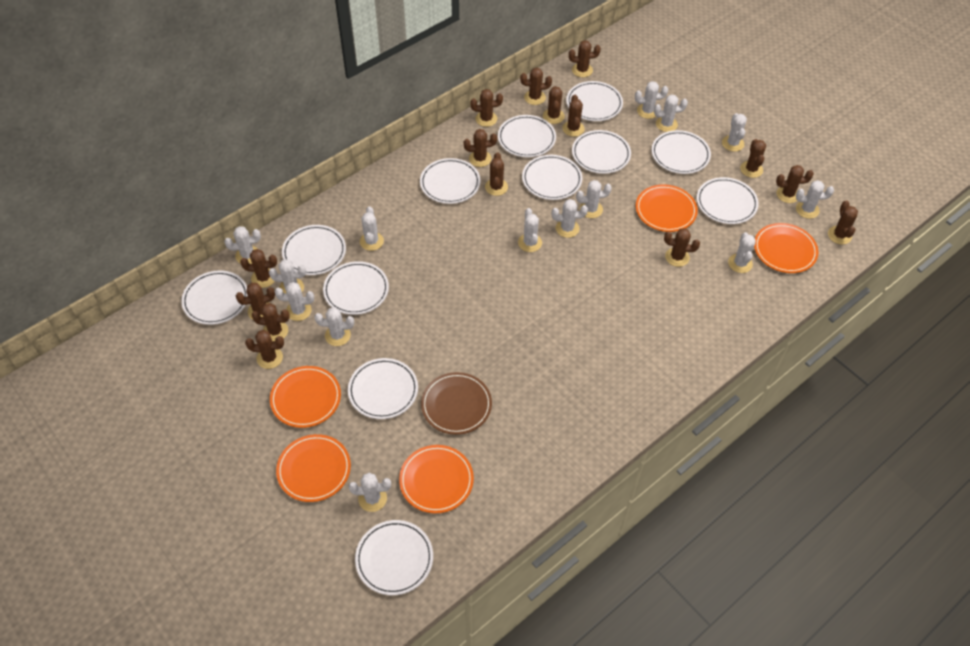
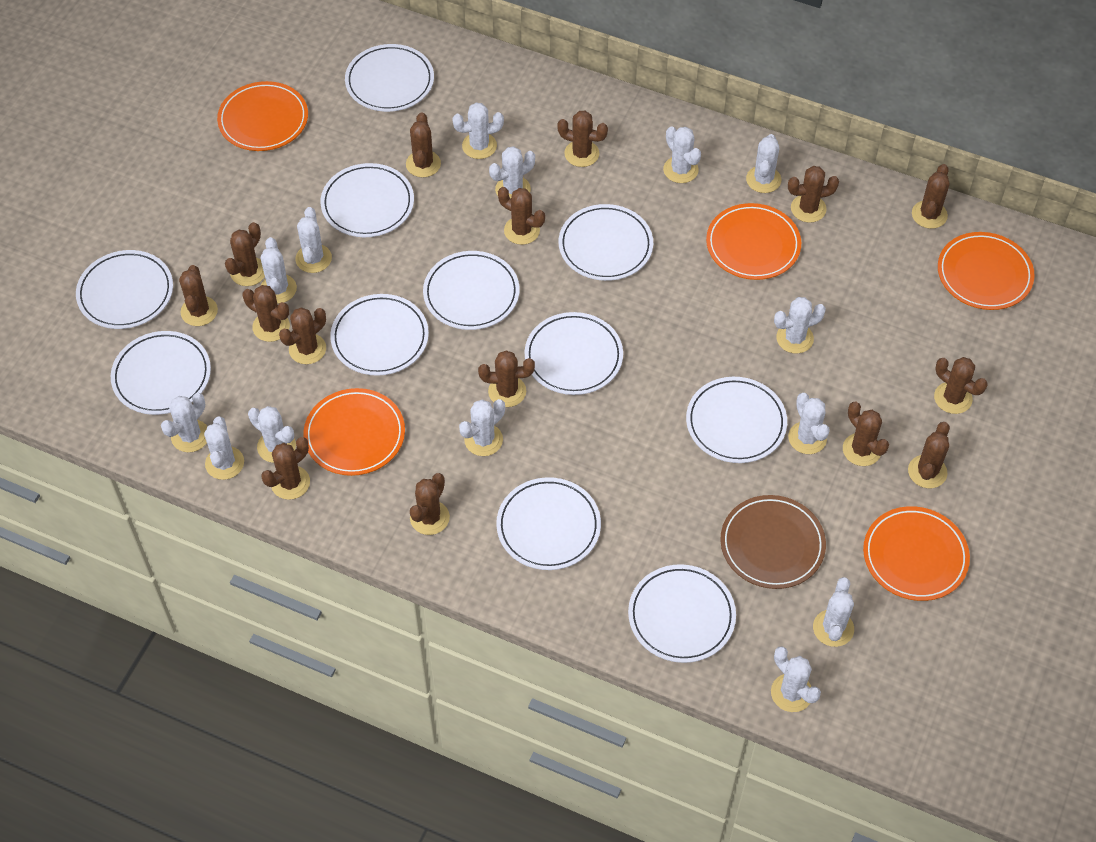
white plate: [181,271,248,325] [282,225,346,275] [323,261,389,315] [348,358,418,419] [355,520,433,595] [420,158,480,204] [498,115,556,157] [522,155,582,200] [566,81,623,121] [572,130,631,174] [651,130,711,174] [697,177,759,224] = 12 -> [76,250,173,329] [111,331,211,415] [321,163,414,237] [330,294,429,376] [345,44,434,112] [423,251,520,330] [496,477,601,570] [525,312,623,395] [559,204,653,281] [628,564,736,663] [686,377,787,463] = 11

